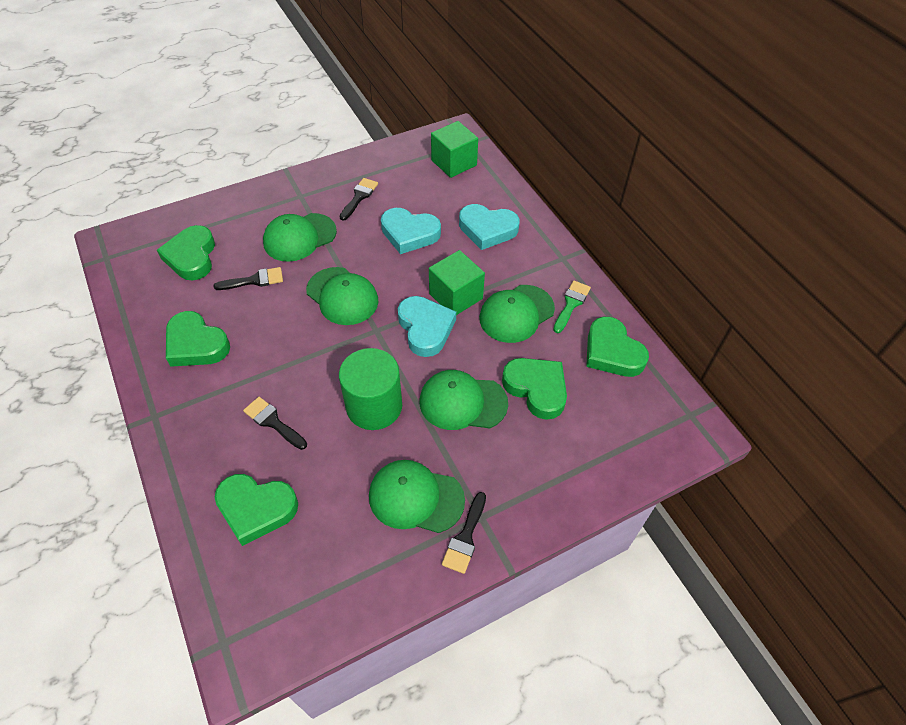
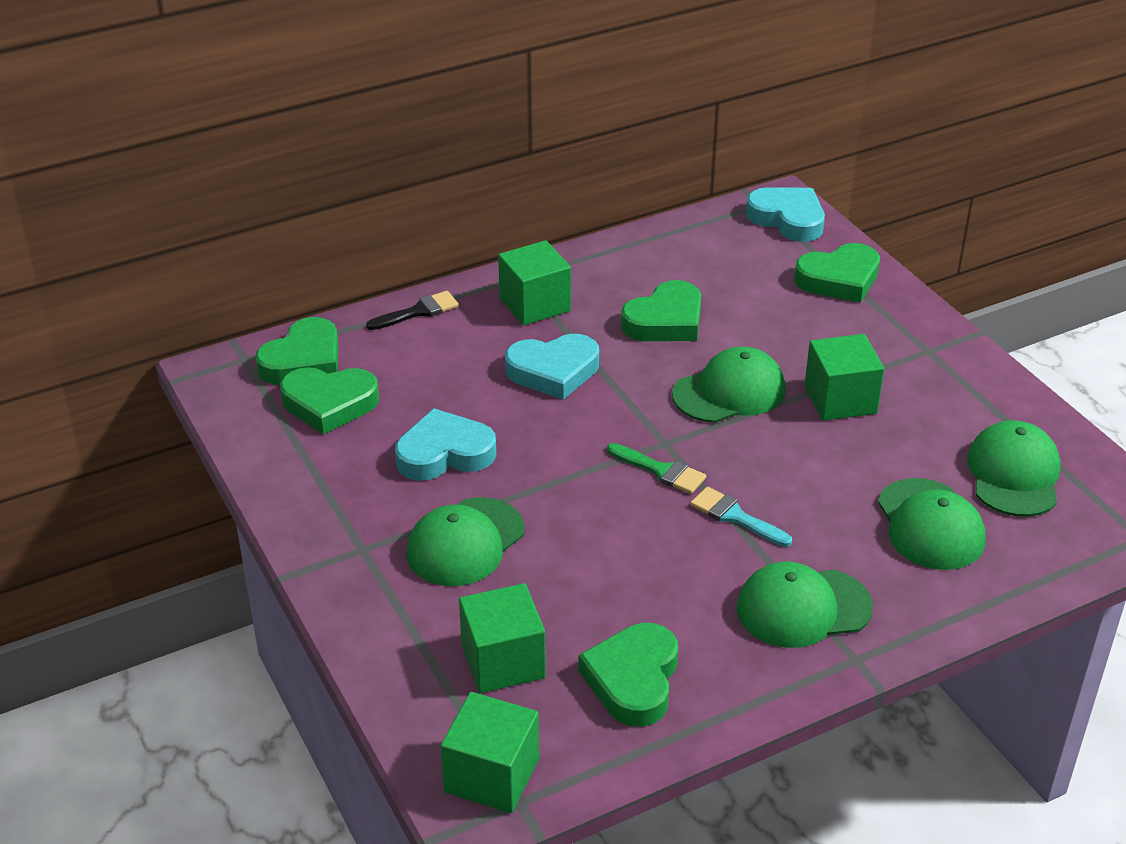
black brush: [214,267,283,290] [243,397,307,450] [339,178,378,221] [442,492,486,574] = 4 -> [366,291,459,330] = 1
green cube: [429,250,485,315] [431,121,478,178] = 2 -> [441,692,539,813] [459,583,546,693] [498,240,571,325] [805,334,884,421] = 4
green cylinder: [339,348,402,430] = 1 -> none = 0
turquoise brush: none = 0 -> [690,487,792,547] = 1

